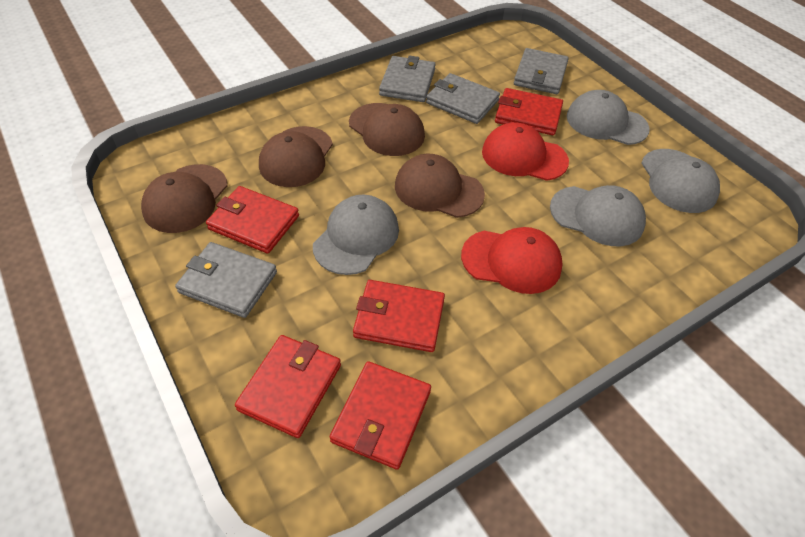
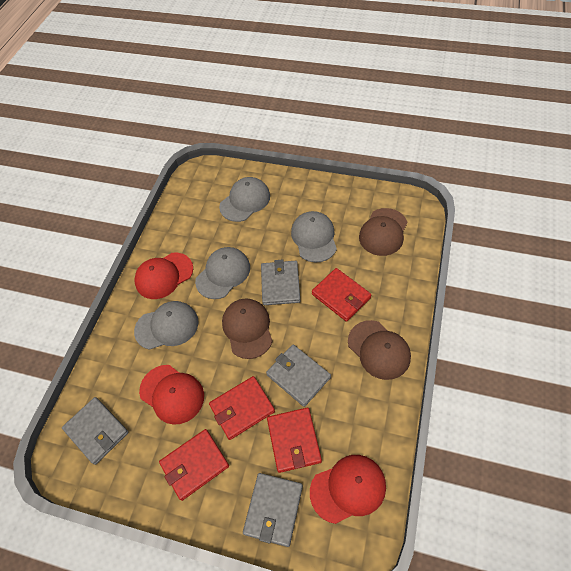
brown cap: [141,164,227,233] [259,126,333,187] [349,103,425,156] [395,154,485,218] = 4 -> [222,298,273,359] [348,320,411,380] [359,208,407,256] = 3
red cap: [461,227,563,294] [482,123,569,181] = 2 -> [134,253,193,299] [139,365,204,425] [310,455,386,524] = 3
red wallet: [206,186,299,254] [235,335,341,438] [330,361,431,470] [353,280,445,352] [495,88,563,135] = 5 -> [159,429,229,501] [209,376,275,440] [267,408,322,473] [312,268,371,322] = 4

